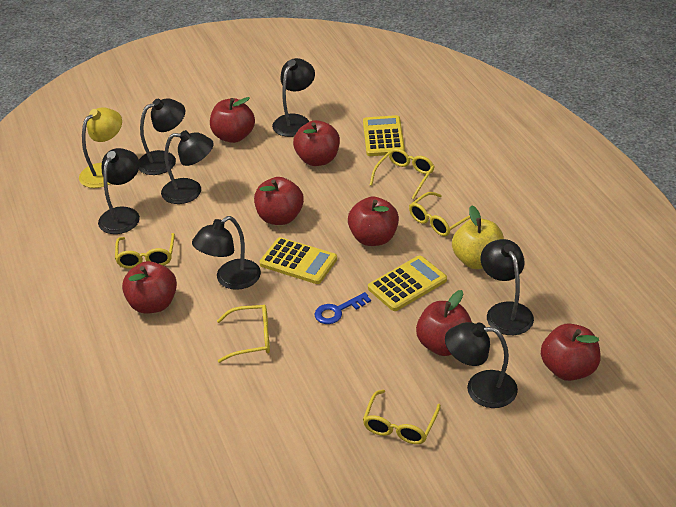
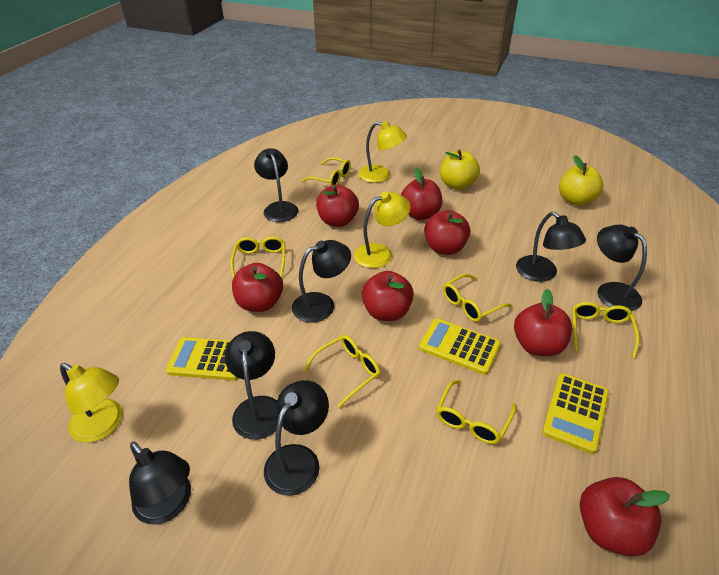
blue key: [314,292,371,324] = 1 -> none = 0
yellow apple: [452,206,504,269] = 1 -> [440,150,480,190] [559,155,603,206] = 2
yellow glasses: [115,233,175,269] [217,304,270,363] [363,390,441,444] [370,148,435,199] [409,192,471,236] = 5 -> [230,236,285,278] [301,157,351,186] [303,335,381,408] [436,380,516,444] [443,274,512,322] [572,302,640,359] = 6
yellow lamp: [79,107,122,188] = 1 -> [60,363,123,443] [354,192,411,268] [358,121,407,183] = 3

